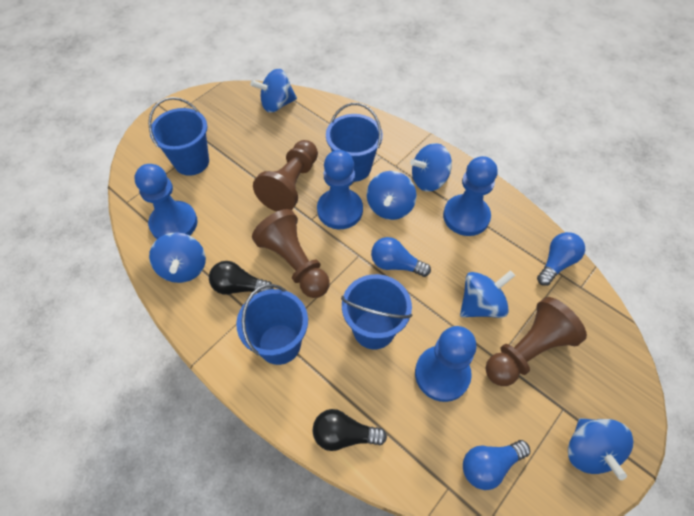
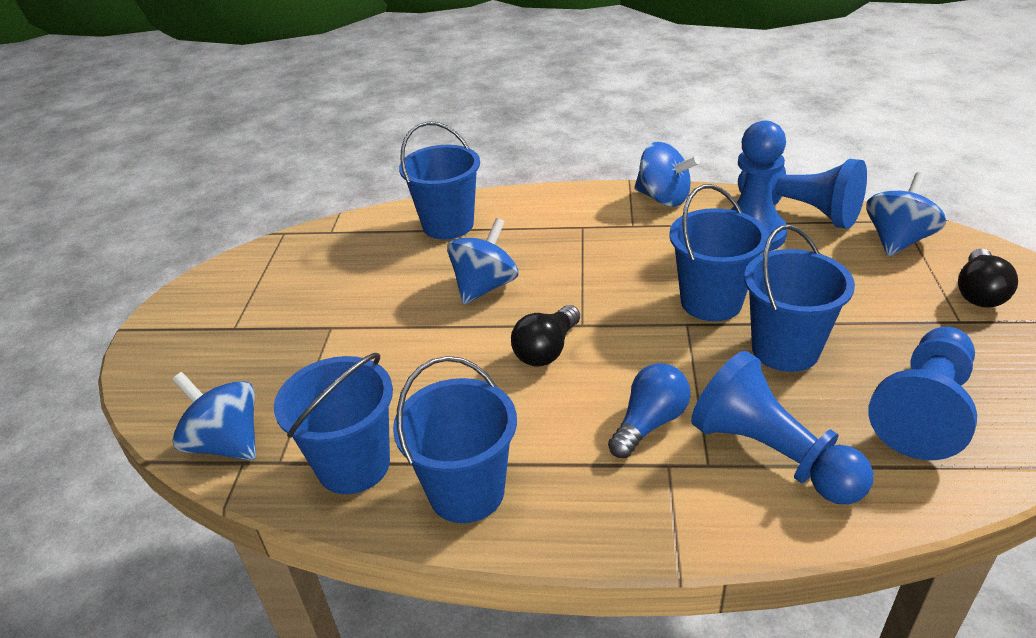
blue bucket: [148,97,209,176] [236,284,308,365] [326,103,383,182] [341,274,412,349] = 4 -> [274,353,393,494] [393,356,517,523] [399,121,480,239] [669,184,769,321] [744,224,855,372] = 5
blue light bulb: [371,237,431,277] [463,440,530,490] [537,232,585,286] = 3 -> [608,363,691,458] = 1
blue spinning top: [149,232,206,283] [251,69,297,113] [367,171,417,220] [410,143,452,192] [460,270,515,318] [568,418,633,480] = 6 -> [172,372,256,460] [447,218,519,305] [634,142,700,207] [866,172,946,257] = 4
brown pawn: [252,209,330,298] [253,140,318,212] [486,297,587,386] = 3 -> none = 0

